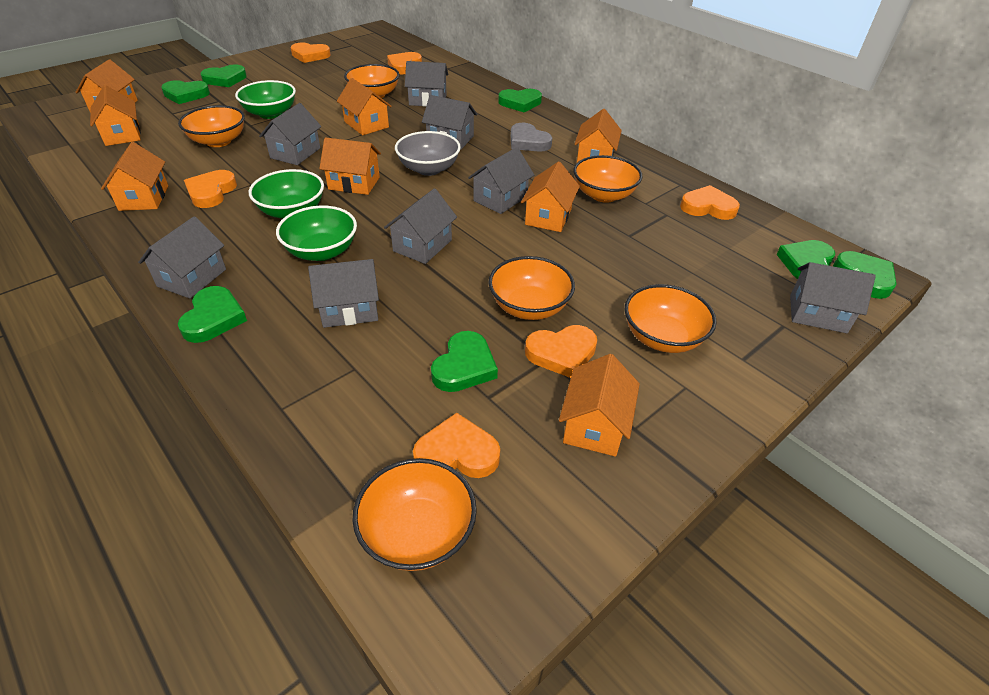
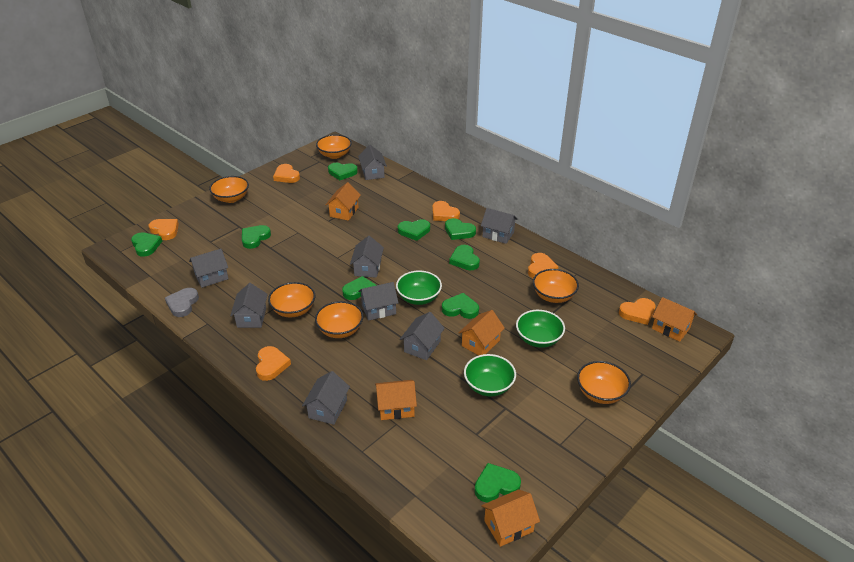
green heart: [161,80,210,104] [178,286,247,343] [201,64,247,87] [431,331,498,392] [498,89,542,112] [777,240,835,279] [833,251,897,299] = 7 -> [131,232,162,257] [242,225,271,249] [328,163,358,180] [342,276,376,300] [398,219,430,241] [442,293,479,319] [445,218,476,240] [449,245,480,270] [475,463,521,503] = 9
grey bowl: [395,131,461,176] = 1 -> none = 0
orange house: [76,60,138,111] [90,85,141,146] [101,142,168,211] [319,137,381,195] [337,78,392,135] [521,161,580,232] [559,354,640,457] [575,109,622,162] = 8 -> [326,182,361,221] [375,380,417,420] [458,310,505,355] [481,489,540,547] [652,297,697,342] = 5

